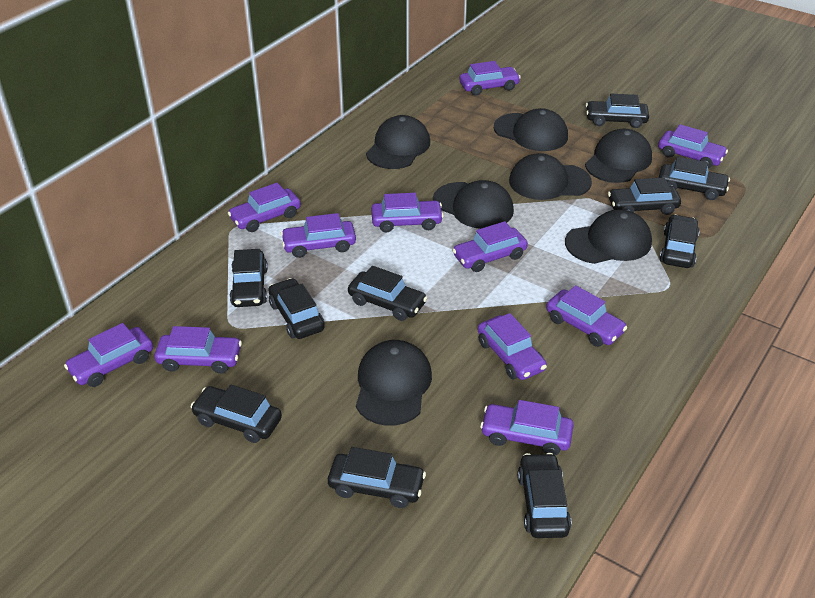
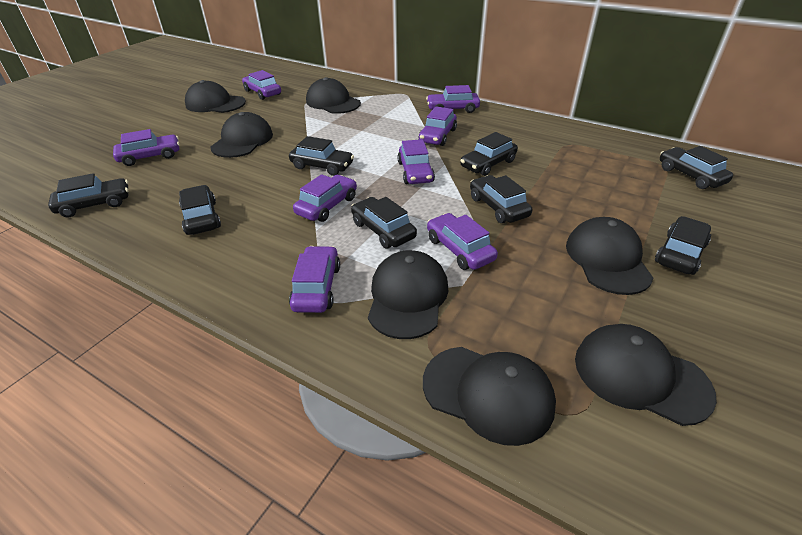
black car: [190,385,282,443] [230,249,268,307] [268,278,324,339] [328,447,426,508] [348,266,427,321] [517,453,572,538] [586,94,649,128] [608,177,681,215] [659,157,730,200] [659,214,700,268] = 10 -> [48,173,128,218] [179,185,221,235] [289,136,354,176] [351,197,417,249] [460,132,518,176] [470,175,532,223] [655,216,711,275] [660,146,733,189] = 8
purple car: [64,323,153,387] [155,326,242,374] [228,183,301,232] [281,213,356,258] [371,193,444,232] [452,221,528,272] [460,61,521,96] [478,313,547,380] [480,400,574,455] [546,285,627,347] [658,124,728,168] = 11 -> [113,129,180,166] [242,70,281,100] [289,246,340,313] [293,174,357,222] [398,139,435,184] [419,106,457,146] [426,85,480,113] [427,213,498,270] = 8

